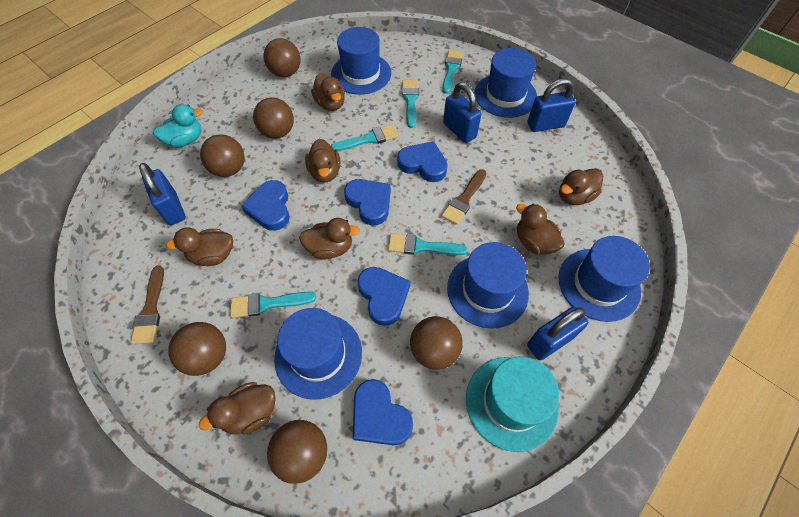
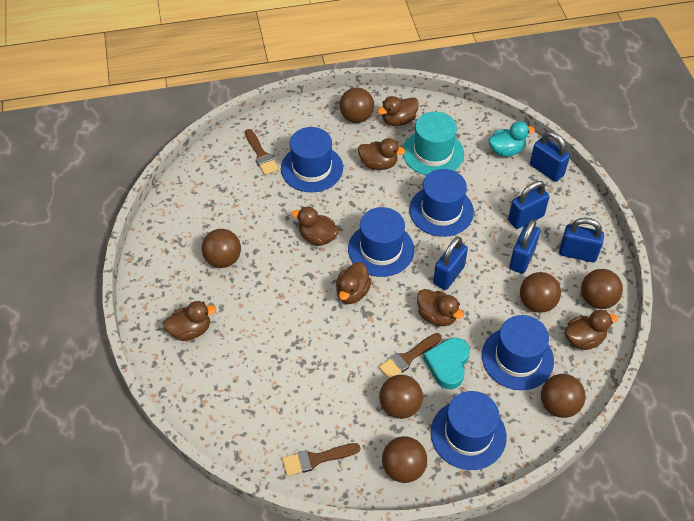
blue heart: [241,180,290,231] [344,179,391,226] [353,379,413,445] [357,267,410,326] [397,141,448,182] = 5 -> none = 0
blue padlock: [139,163,186,225] [443,82,481,143] [527,307,588,360] [528,79,576,132] = 4 -> [433,236,468,290] [508,181,550,229] [509,219,540,274] [530,131,570,182] [559,217,604,262] = 5
brown ball: [168,322,226,376] [200,134,245,177] [253,97,294,139] [264,38,300,77] [267,420,327,484] [410,316,463,370] = 6 -> [202,229,241,268] [339,88,374,123] [379,375,423,419] [382,436,427,483] [520,272,561,313] [541,374,586,418] [581,269,623,309] = 7
brown brush: [131,265,164,344] [441,169,487,225] = 2 -> [245,129,279,175] [282,443,360,476] [379,333,442,379] = 3
turquoise brush: [230,292,316,318] [331,124,399,151] [388,234,468,255] [402,80,419,128] [442,50,463,94] = 5 -> none = 0
turquoise heart: none = 0 -> [423,338,470,389] = 1

